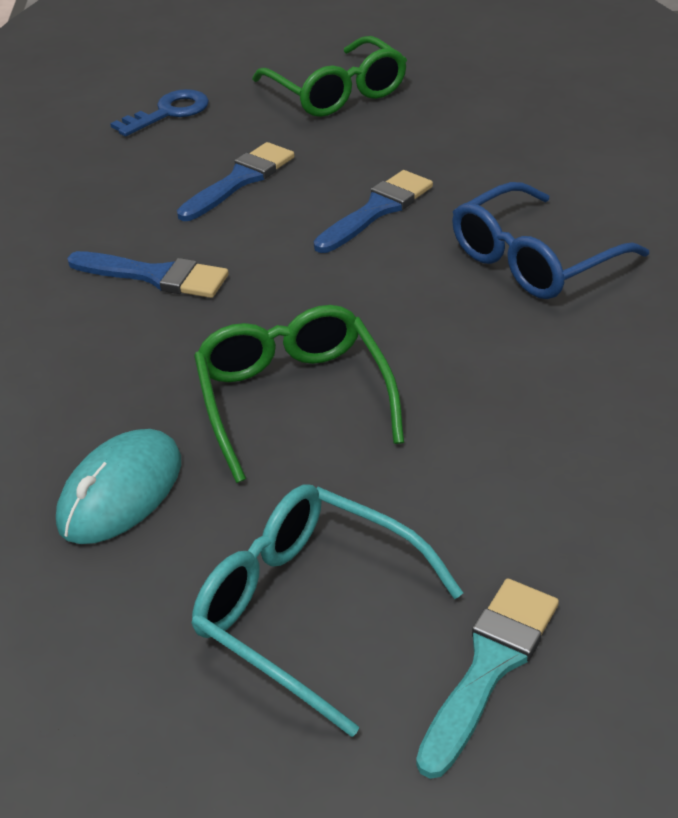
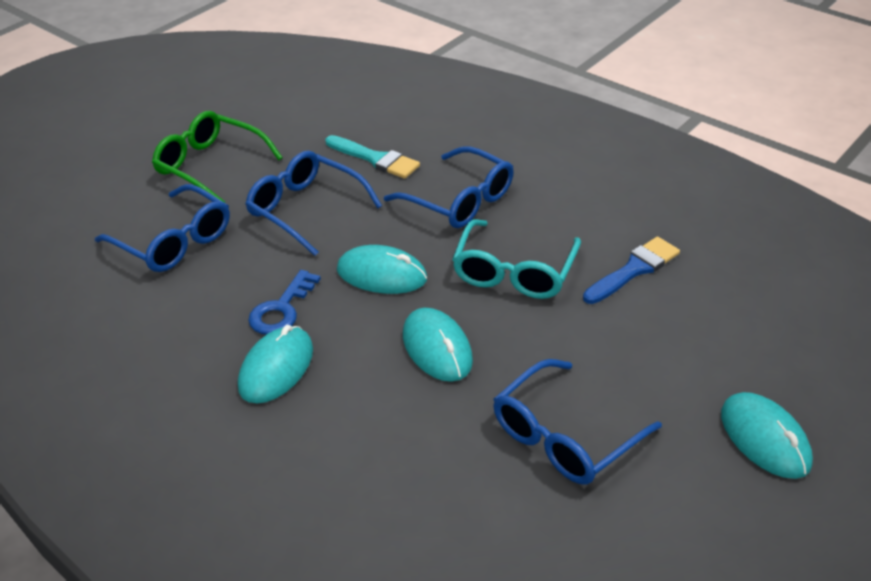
blue brush: [67,251,229,298] [177,142,295,221] [314,170,433,253] = 3 -> [583,237,680,304] = 1
blue glasses: [452,182,649,299] = 1 -> [95,184,230,272] [246,151,382,256] [384,146,514,228] [493,359,662,485] = 4
green glasses: [194,305,404,483] [252,36,407,117] = 2 -> [152,111,283,203] = 1
turquoise mouse: [56,429,181,544] = 1 -> [238,325,313,404] [337,245,427,294] [403,308,473,382] [721,392,813,479] = 4

